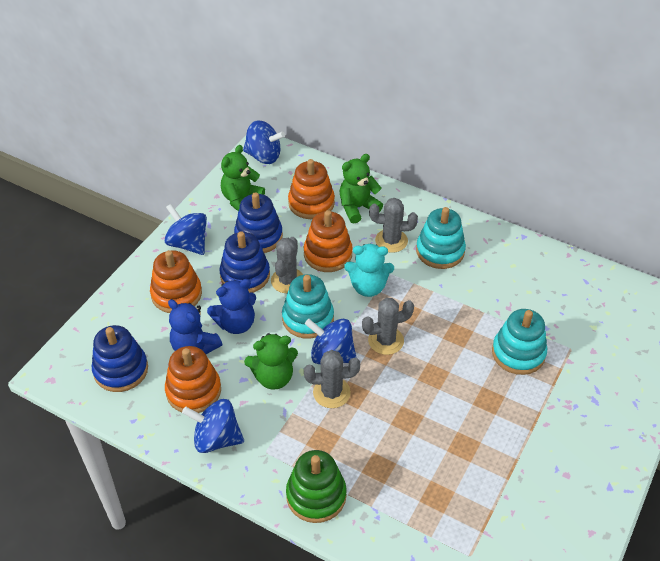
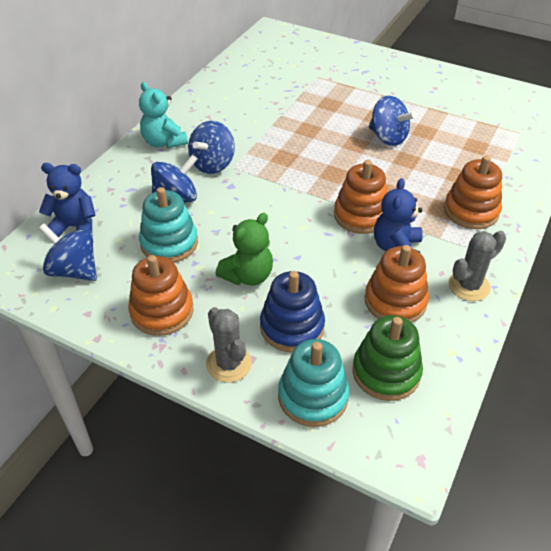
blue stacking toy: [92,325,148,392] [219,231,270,293] [234,192,283,253] = 3 -> [260,271,325,352] = 1
green teddy bear: [221,145,265,211] [244,333,298,390] [340,154,383,224] = 3 -> [215,213,273,286] = 1
grey cactus: [271,237,303,293] [304,350,360,408] [362,298,414,355] [369,198,418,253] = 4 -> [206,307,252,383] [448,231,506,301] = 2
turquoise stacking toy: [282,274,334,339] [416,207,466,269] [492,309,547,375] = 3 -> [139,187,198,263] [278,339,349,427] = 2

